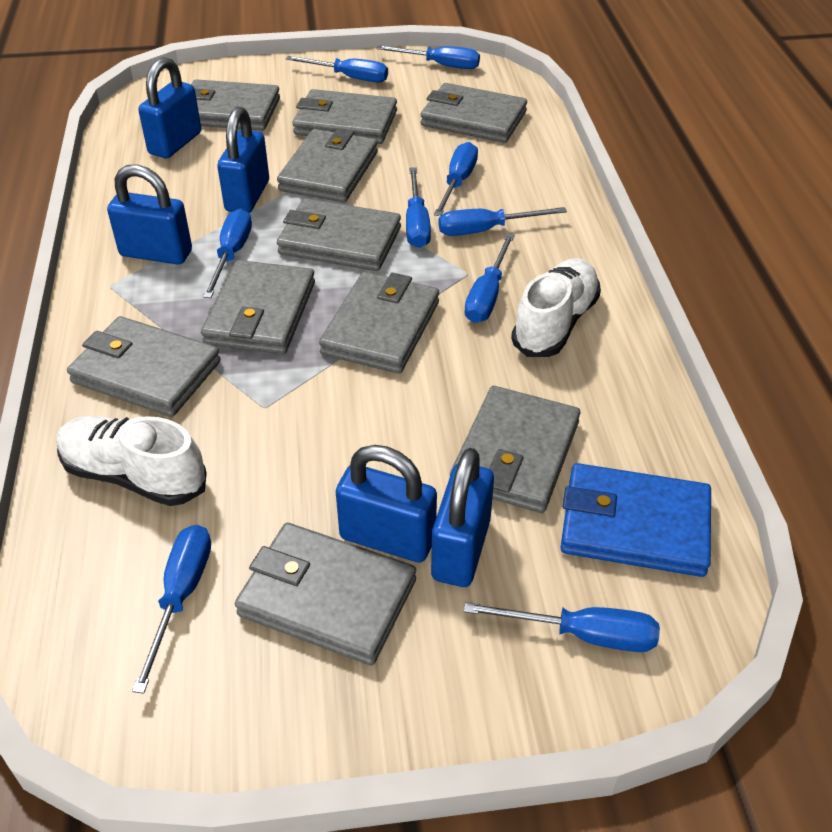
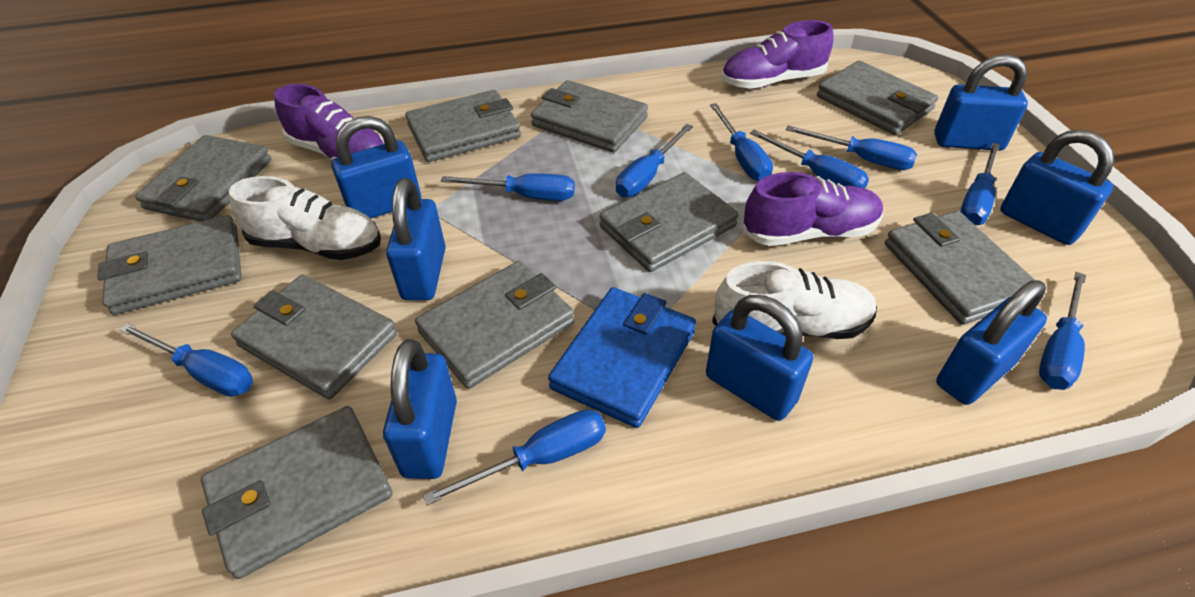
blue padlock: [107,164,192,265] [138,57,201,158] [217,107,269,213] [336,445,437,562] [431,448,494,587] = 5 -> [331,116,421,218] [383,339,457,479] [386,178,446,300] [706,295,814,421] [934,54,1028,151] [936,280,1047,405] [1000,130,1115,245] = 7
purple shoe: none = 0 -> [274,84,385,160] [721,20,834,89] [743,172,883,246] = 3

